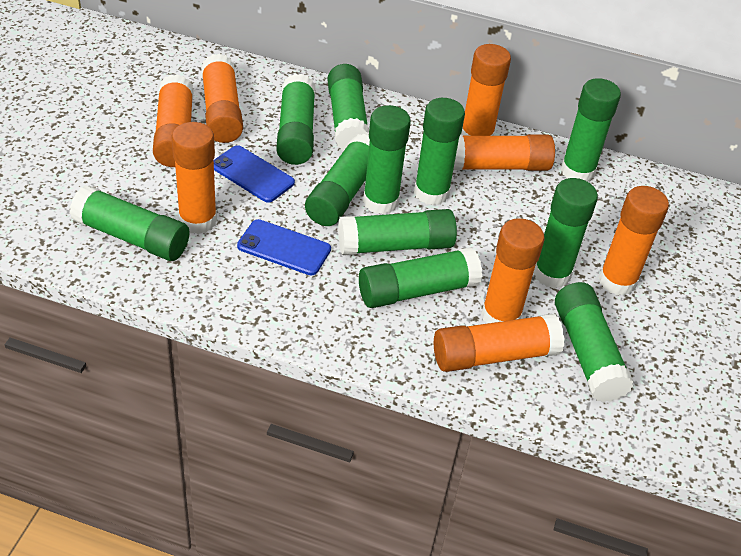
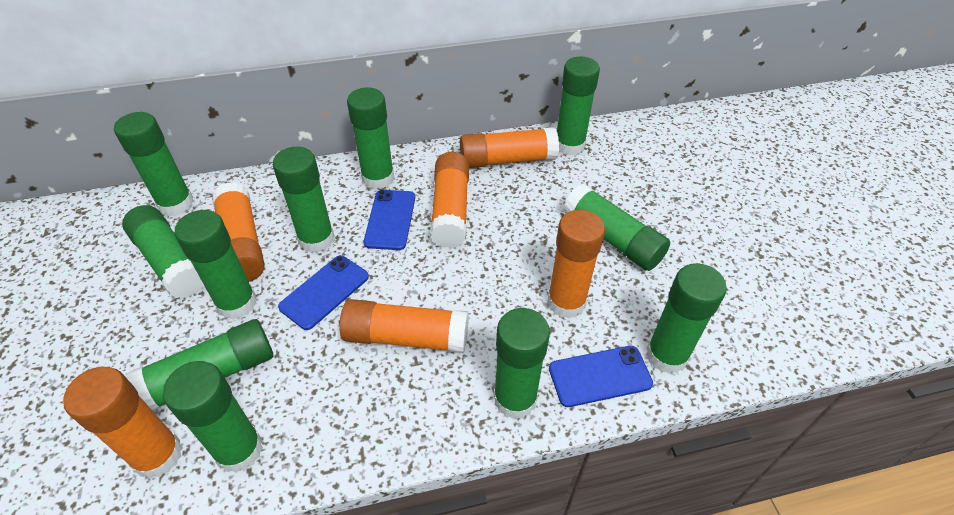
blue phone: [214,145,295,203] [237,219,331,276] = 2 -> [278,255,369,330] [364,190,415,250] [549,346,653,407] = 3
orange glue stick: [153,74,194,167] [172,122,217,234] [201,54,243,143] [434,314,565,372] [453,134,555,171] [461,44,511,136] [481,218,545,324] [599,186,669,296] = 8 -> [63,367,183,479] [212,183,265,281] [339,299,469,353] [430,152,469,248] [460,127,559,168] [547,209,605,319] = 6

